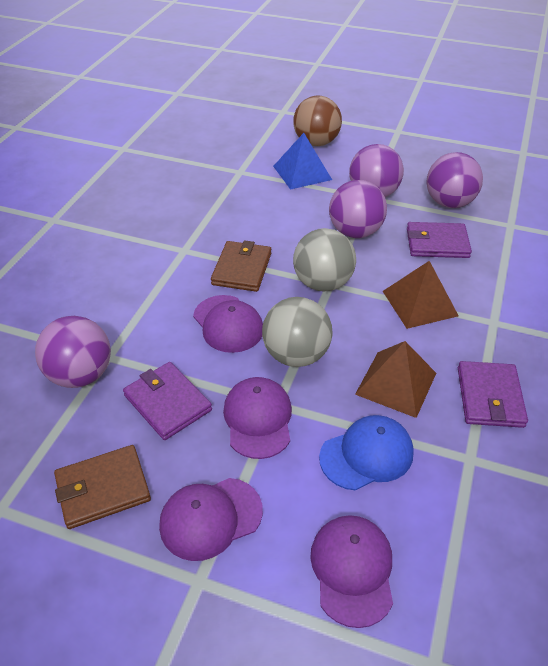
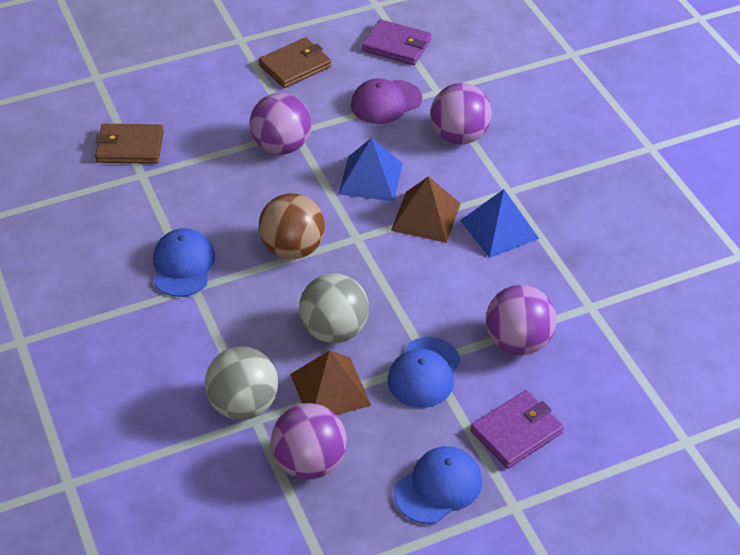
blue cap: [319,415,414,491] = 1 -> [153,228,215,297] [388,337,460,408] [394,446,482,524] = 3
blue pyramid: [273,133,332,190] = 1 -> [338,138,403,202] [460,189,539,258] = 2
purple cap: [159,478,263,561] [193,295,263,353] [223,377,292,459] [310,515,393,628] = 4 -> [351,78,422,124] = 1
purple wallet: [123,362,212,440] [407,222,472,258] [458,361,528,428] = 3 -> [362,19,431,65] [470,390,564,469] = 2

